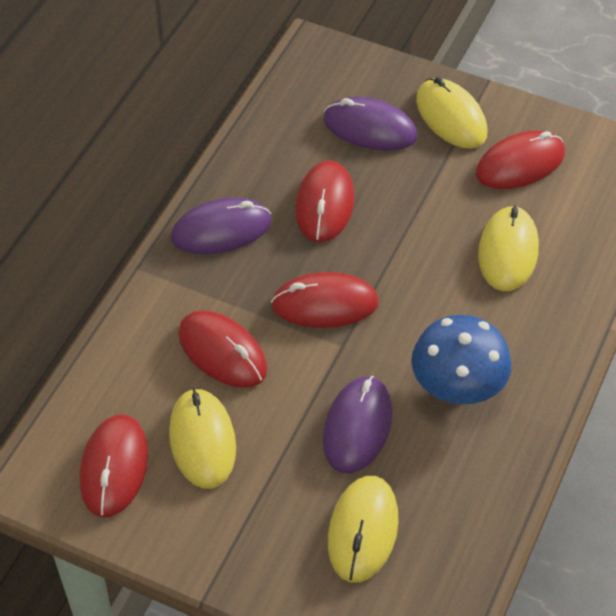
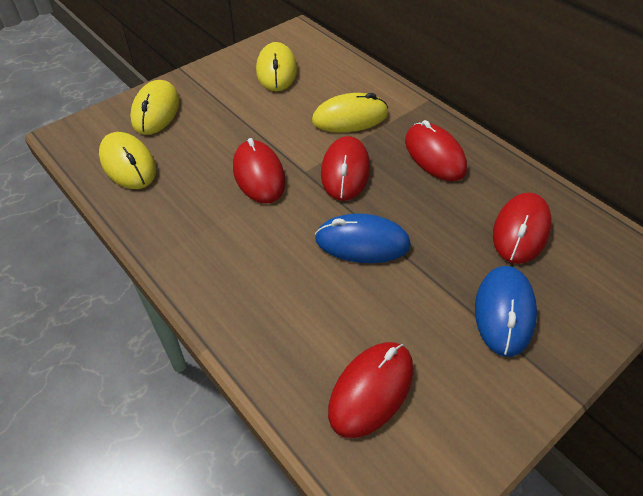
blue mouse: none = 0 -> [315,214,411,263] [475,266,537,357] = 2
blue mushroom: [411,315,512,404] = 1 -> none = 0
purple mouse: [171,198,272,254] [323,97,418,151] [323,375,393,474] = 3 -> none = 0

